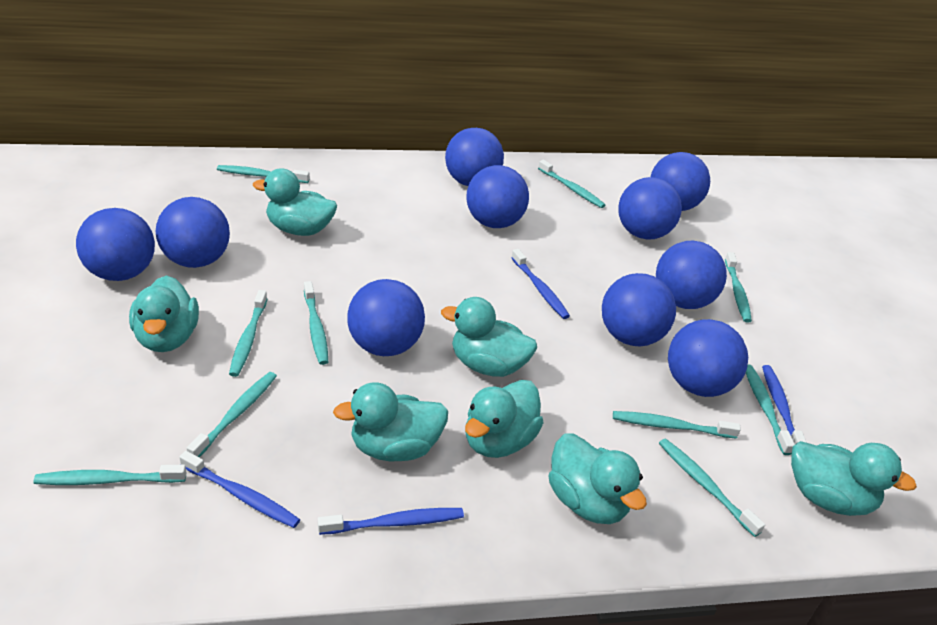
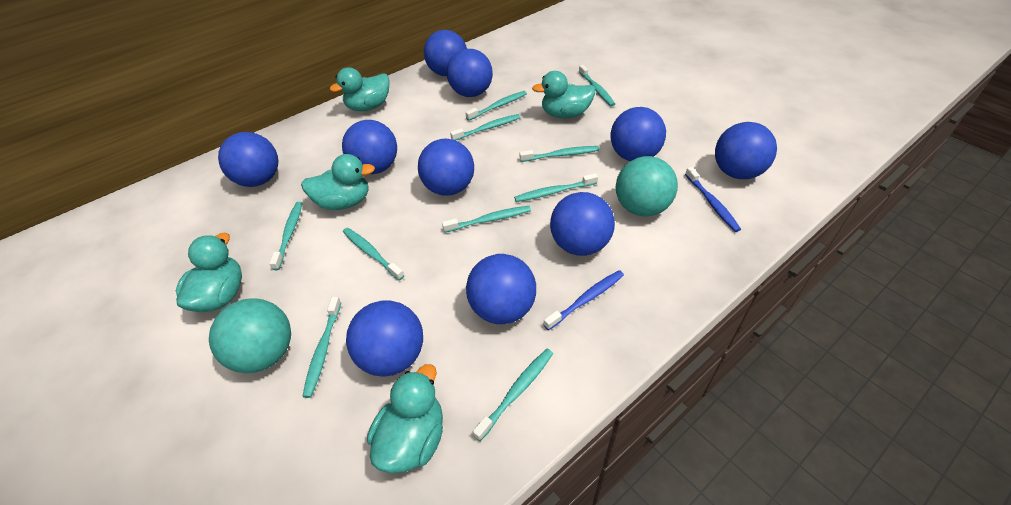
blue toothbrush: [179,451,300,528] [318,508,464,535] [511,249,570,319] [762,365,807,444] = 4 -> [544,270,624,330] [685,167,741,232] = 2
turquoise ball: none = 0 -> [209,298,291,373] [616,156,678,216] = 2
turquoise duck: [129,275,199,352] [253,168,337,236] [333,382,448,461] [441,297,537,377] [465,380,544,458] [548,434,647,524] [791,441,917,516] = 7 -> [176,233,242,312] [301,154,375,210] [329,67,390,111] [367,364,443,474] [532,71,595,118] = 5

